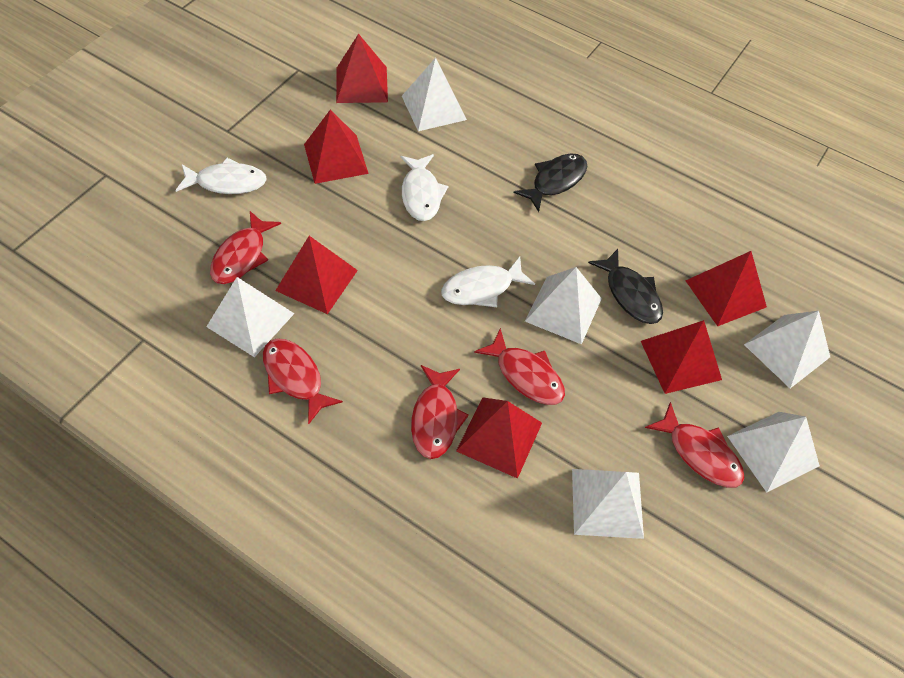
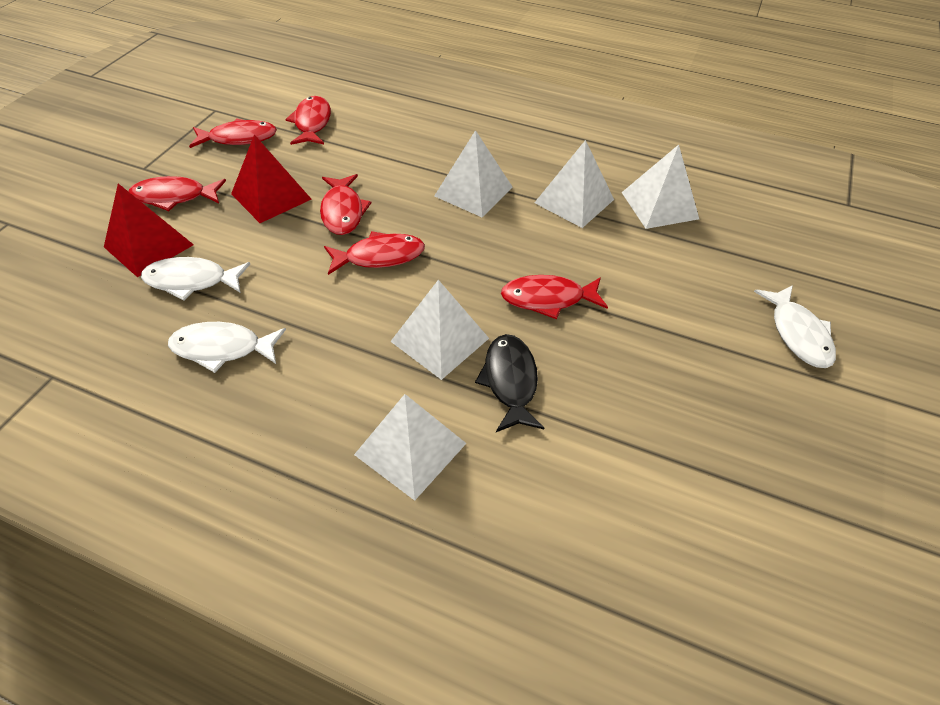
black fish: [514,154,587,212] [588,249,663,324] = 2 -> [475,334,544,432] = 1
red fish: [210,211,281,284] [263,338,343,424] [411,365,469,459] [474,328,565,405] [645,402,745,488] = 5 -> [128,176,226,211] [189,118,277,148] [285,96,331,145] [320,174,371,235] [324,231,425,275] [501,275,608,319] = 6
red pyramid: [275,236,358,314] [304,109,369,184] [336,34,388,103] [456,397,542,479] [641,320,722,394] [686,251,767,326] = 6 -> [104,184,194,277] [231,135,311,223] = 2
white pyramid: [206,277,295,357] [402,58,467,131] [525,267,602,344] [572,469,644,539] [727,412,820,492] [744,311,830,388] = 6 -> [354,394,466,501] [390,280,489,380] [434,130,513,217] [534,140,614,228] [621,145,699,229] = 5

